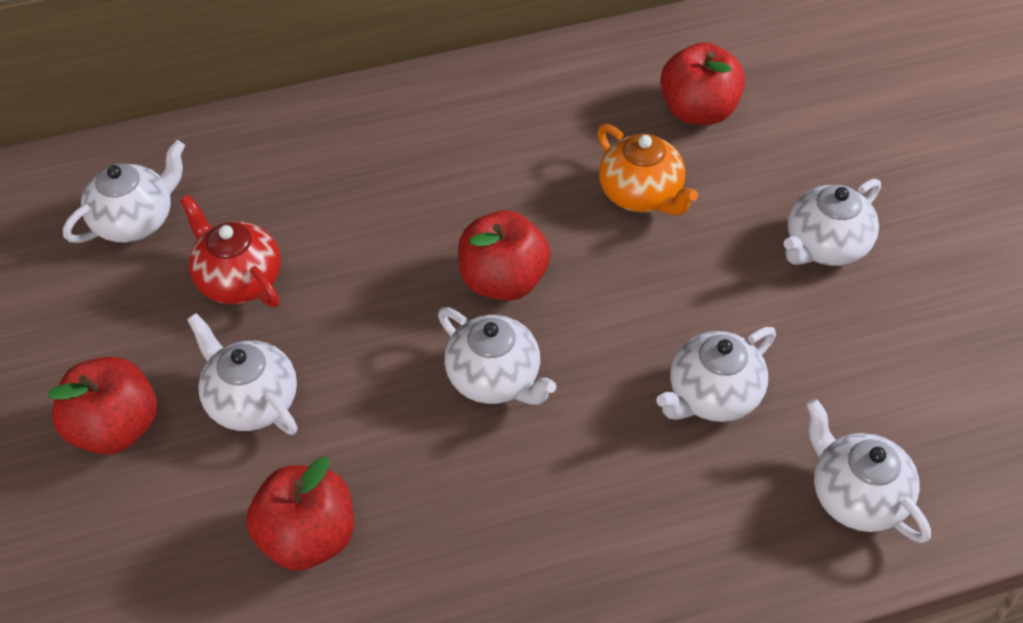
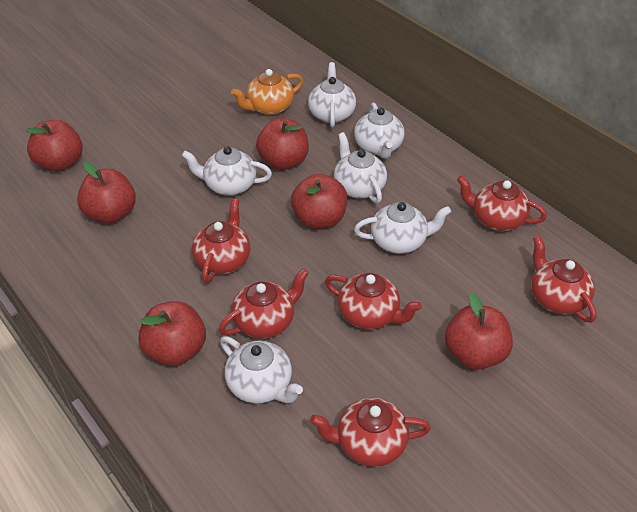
red apple: [47,356,157,455] [246,457,354,571] [458,210,551,301] [660,42,745,125] = 4 -> [25,120,83,172] [77,162,136,224] [139,301,206,366] [256,118,309,170] [291,174,347,229] [445,292,513,370] = 6
red teapot: [180,195,281,307] = 1 -> [192,198,250,283] [219,268,309,339] [310,398,431,467] [325,273,422,330] [457,175,547,231] [531,236,597,323] = 6

